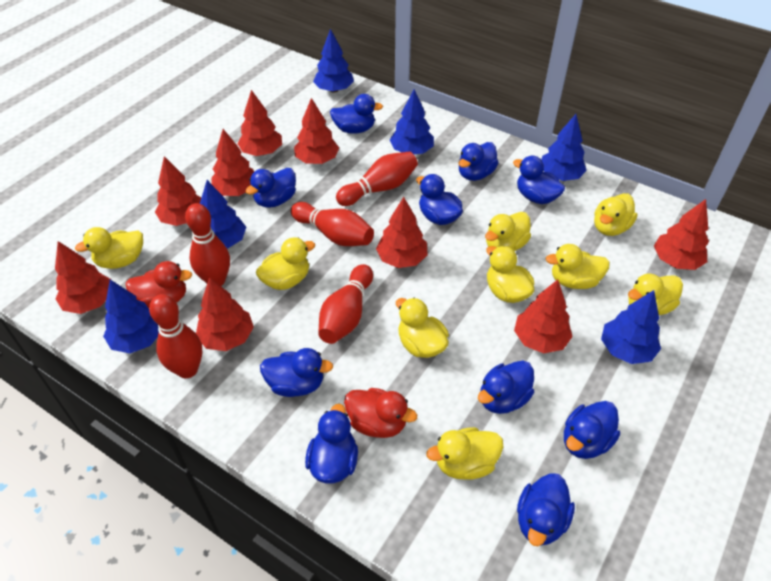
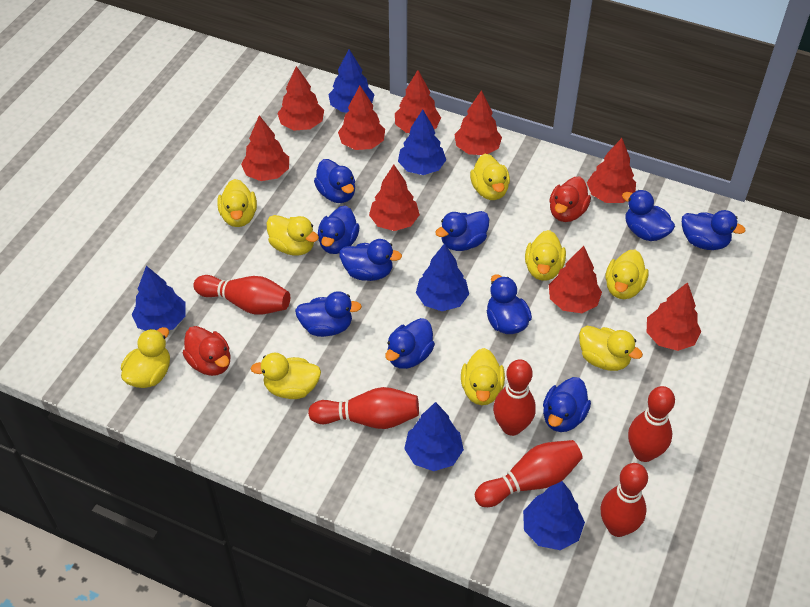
red bowling pin: [149,294,202,378] [185,203,230,286] [291,202,374,246] [318,264,373,344] [336,152,418,206] = 5 -> [193,275,290,314] [308,387,419,429] [475,440,583,507] [493,359,536,436] [601,463,648,537] [628,386,675,462] = 6

